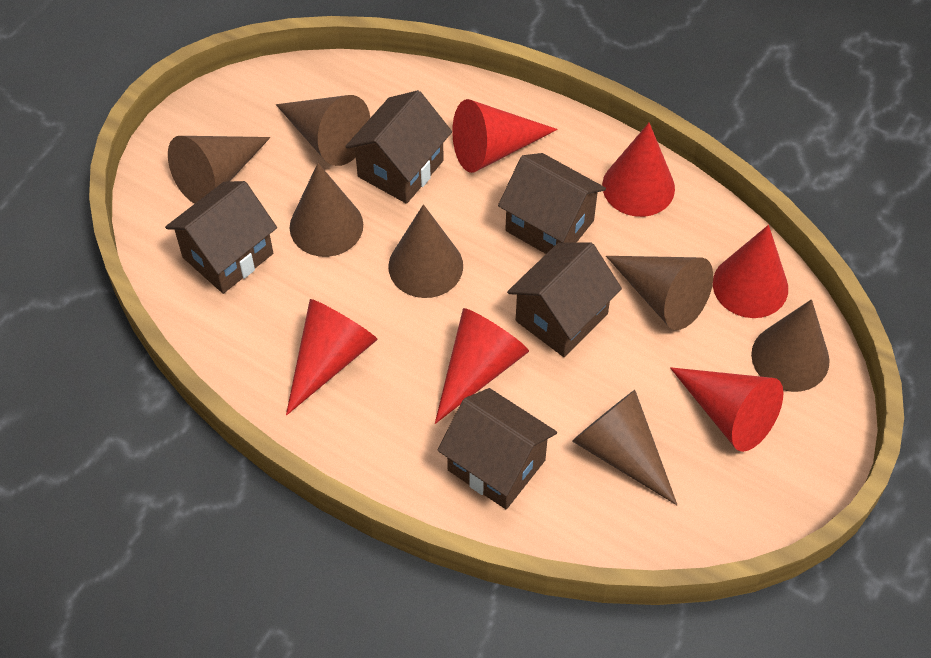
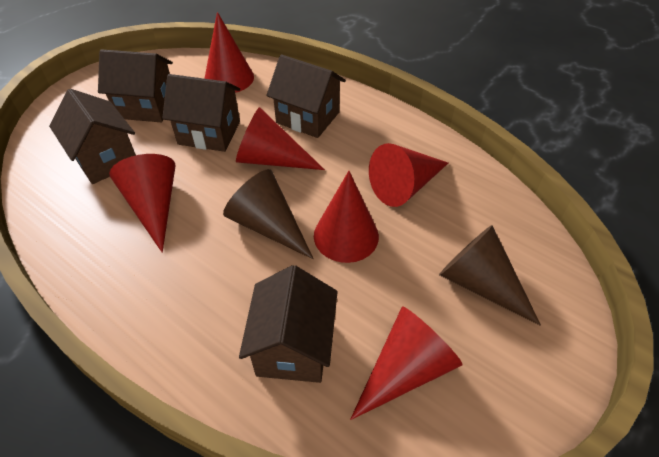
brown cone: [168,136,270,204] [276,95,370,166] [290,163,363,257] [388,204,463,298] [572,390,677,505] [606,256,713,330] [751,299,830,392] = 7 -> [223,169,314,259] [439,225,541,326] = 2

